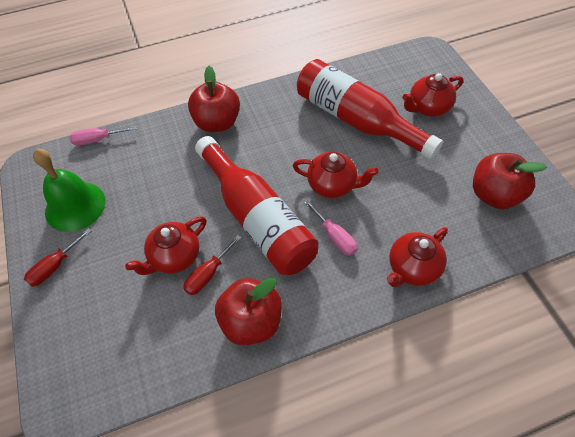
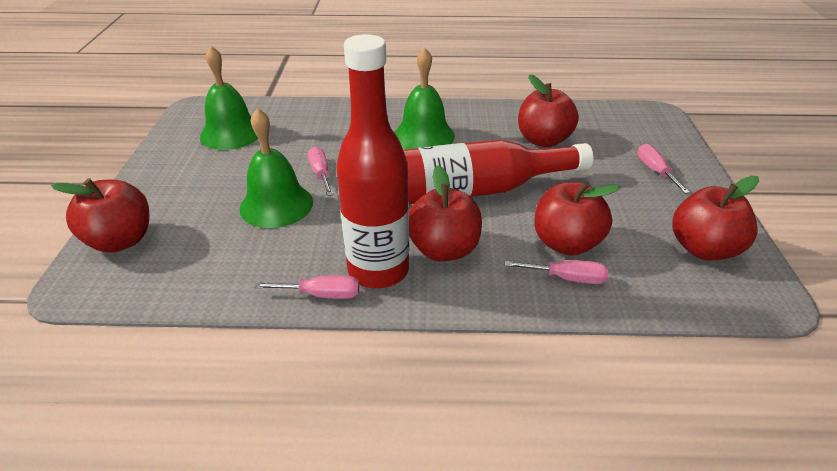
green bell: [33,149,105,232] = 1 -> [200,45,258,150] [239,108,313,228] [394,47,455,149] = 3
pink screwdriver: [69,126,137,146] [304,200,357,255] = 2 -> [254,275,359,299] [308,147,333,196] [505,260,609,284] [637,144,690,194] = 4
red apple: [188,66,240,132] [215,277,282,345] [473,153,547,209] = 3 -> [51,178,149,253] [409,165,482,262] [518,74,579,147] [534,181,620,255] [672,176,759,260] = 5
red screwdriver: [24,229,91,287] [183,235,242,295] = 2 -> none = 0
red teapot: [125,216,206,275] [293,152,378,198] [387,227,448,287] [402,73,463,117] = 4 -> none = 0

